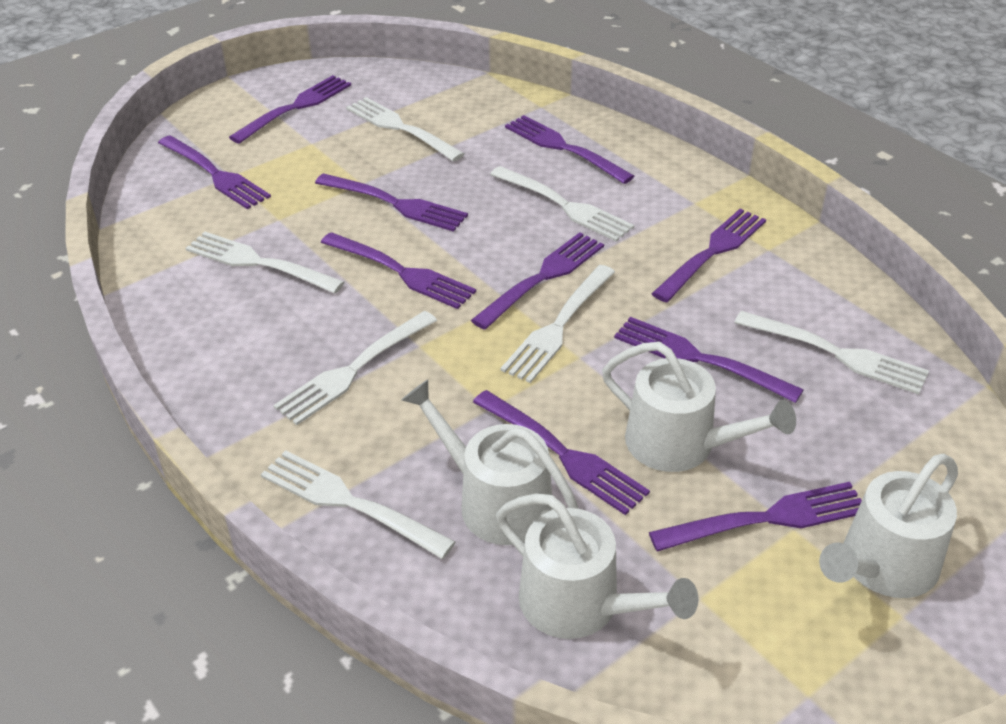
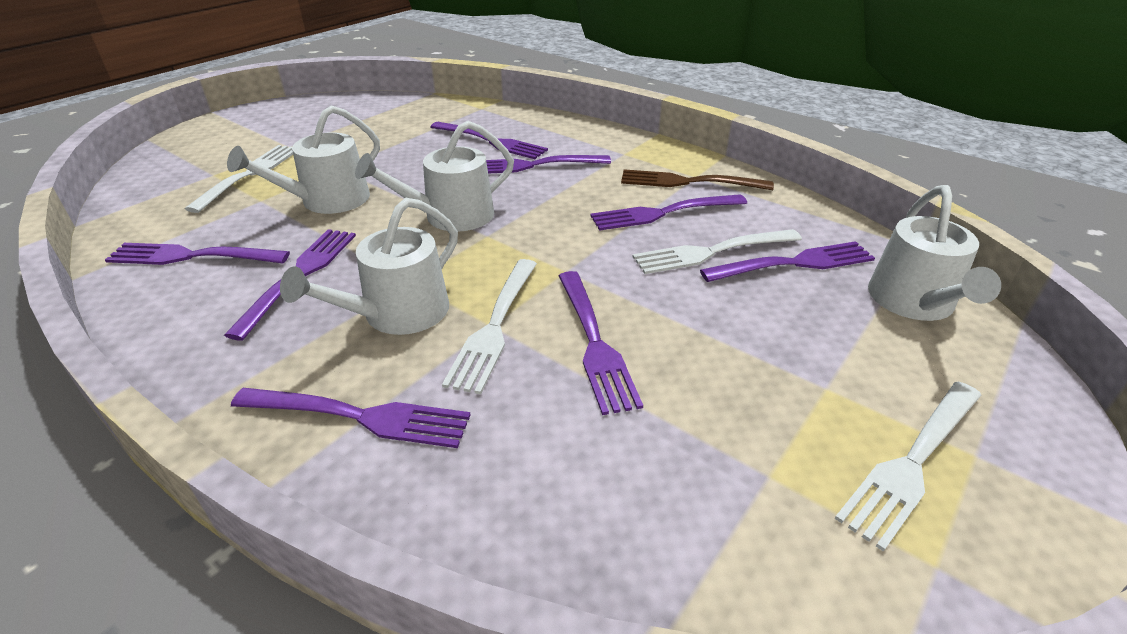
brown fork: none = 0 -> [621,169,774,190] = 1
purple fork: [158,135,271,209] [229,75,351,144] [315,173,468,232] [321,232,476,309] [471,232,604,330] [473,390,650,515] [505,115,634,184] [614,317,804,403] [649,482,862,552] [651,209,766,303] = 10 -> [105,243,290,265] [224,229,356,341] [231,388,471,448] [431,122,548,159] [486,155,611,174] [559,271,643,415] [590,194,747,231] [700,241,875,282] = 8
white fork: [186,231,345,293] [261,450,456,559] [273,311,437,425] [346,97,464,162] [490,166,634,241] [500,265,615,383] [734,311,929,395] = 7 -> [185,145,293,213] [442,259,537,394] [633,229,802,274] [835,382,982,552] = 4

